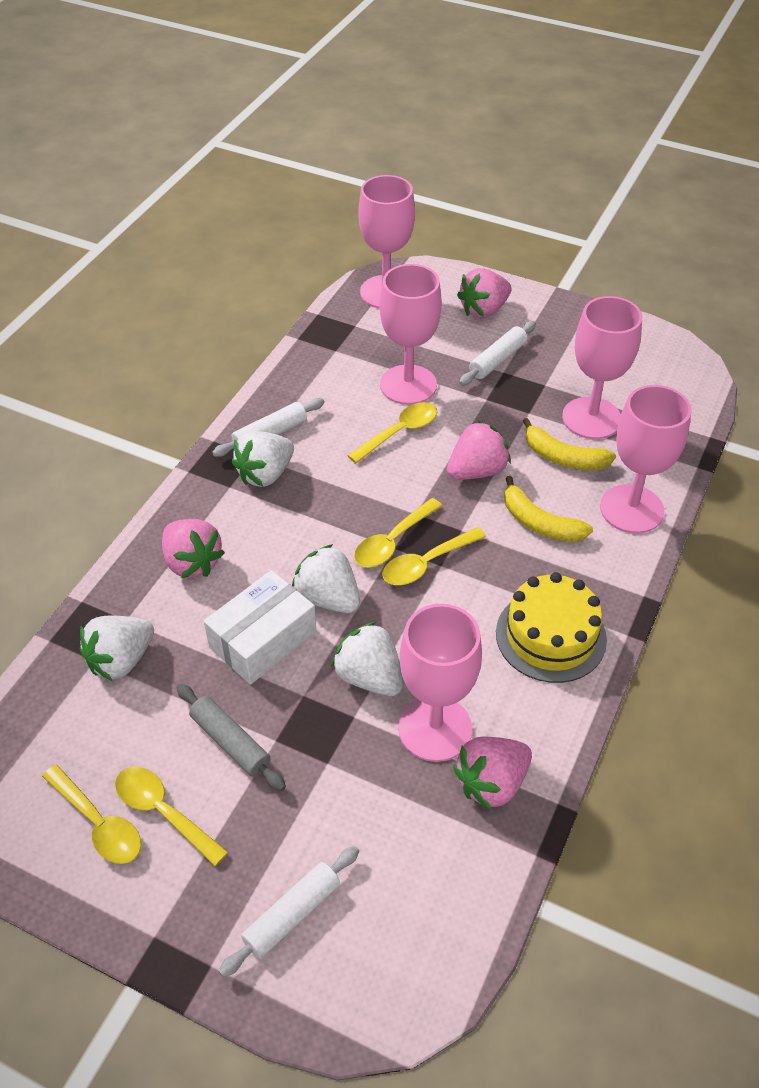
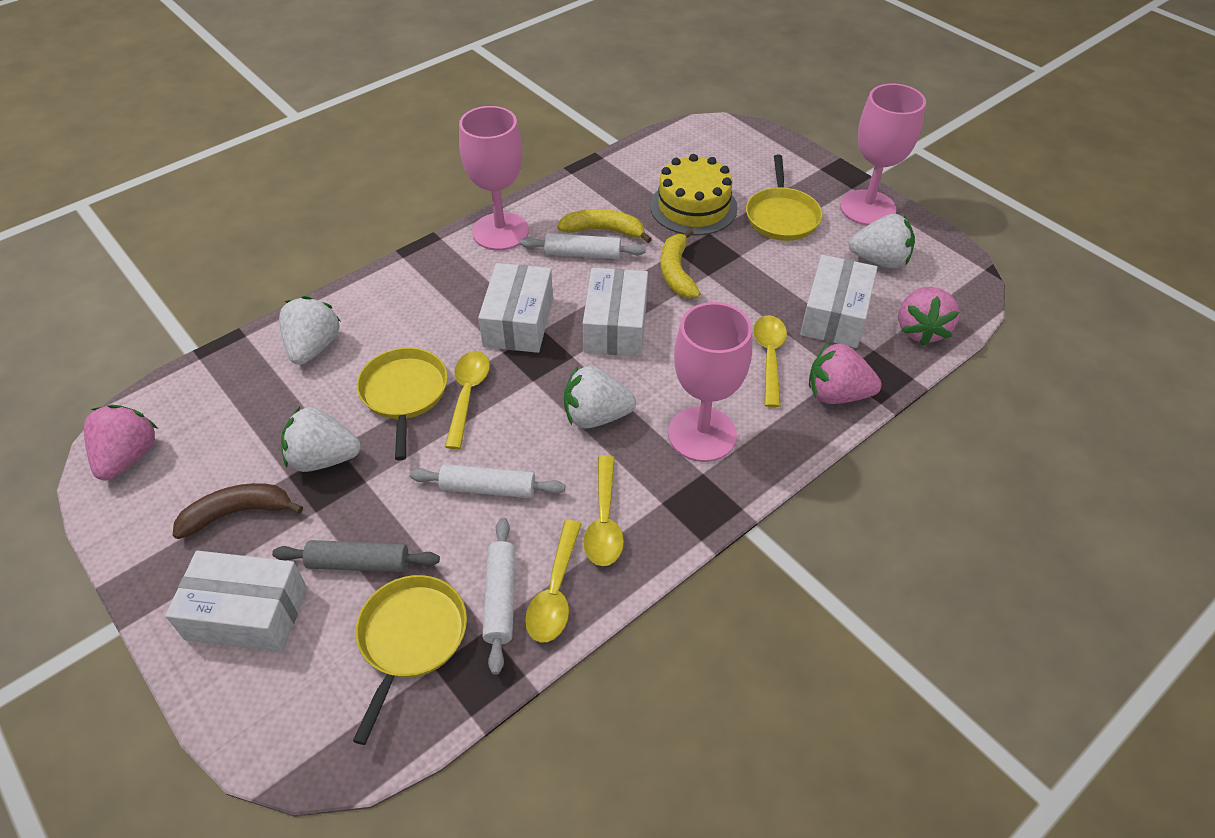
brown banana: none = 0 -> [173,483,303,539] = 1
pink goblet: [359,175,415,309] [380,264,442,405] [398,604,482,762] [562,296,643,439] [600,385,692,533] = 5 -> [459,106,529,251] [668,302,752,462] [840,83,926,226] = 3
pink strawberry: [162,519,225,578] [447,420,511,480] [453,737,532,810] [457,268,512,318] = 4 -> [84,405,158,480] [809,342,882,404] [898,287,960,346] = 3
white box: [204,570,316,684] = 1 -> [165,551,307,652] [478,263,553,353] [583,268,648,356] [800,255,877,348] = 4
yellow pan: none = 0 -> [353,575,467,745] [357,347,448,460] [746,154,822,241] = 3
yellow spoon: [42,765,141,864] [115,767,228,866] [347,402,437,463] [354,498,442,567] [382,527,486,585] = 5 -> [445,351,490,449] [525,520,582,642] [583,456,624,566] [753,315,787,408] = 4

